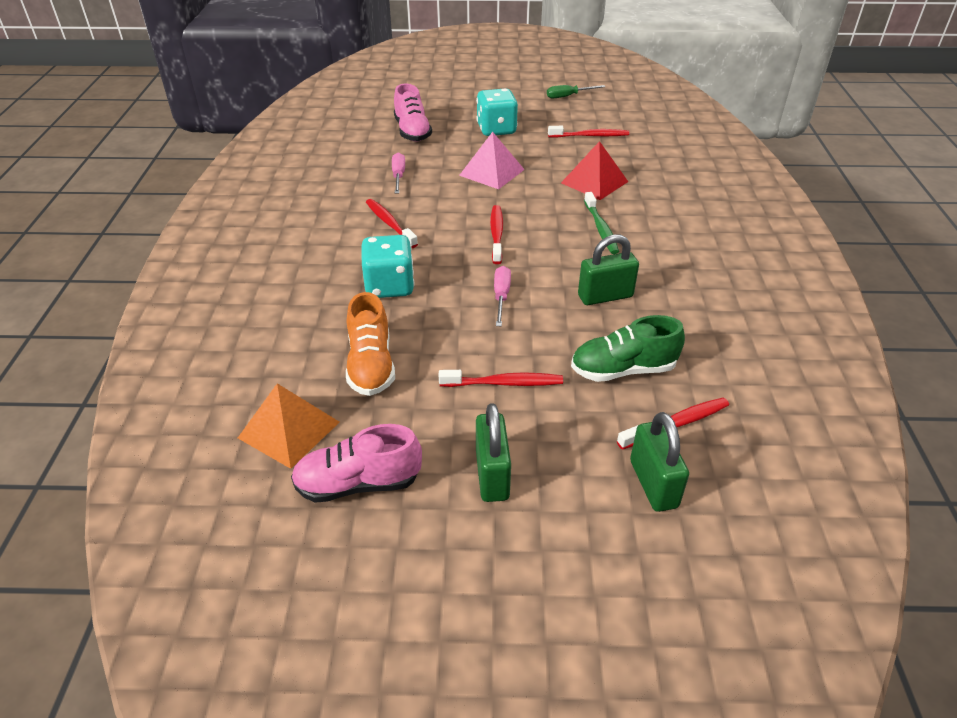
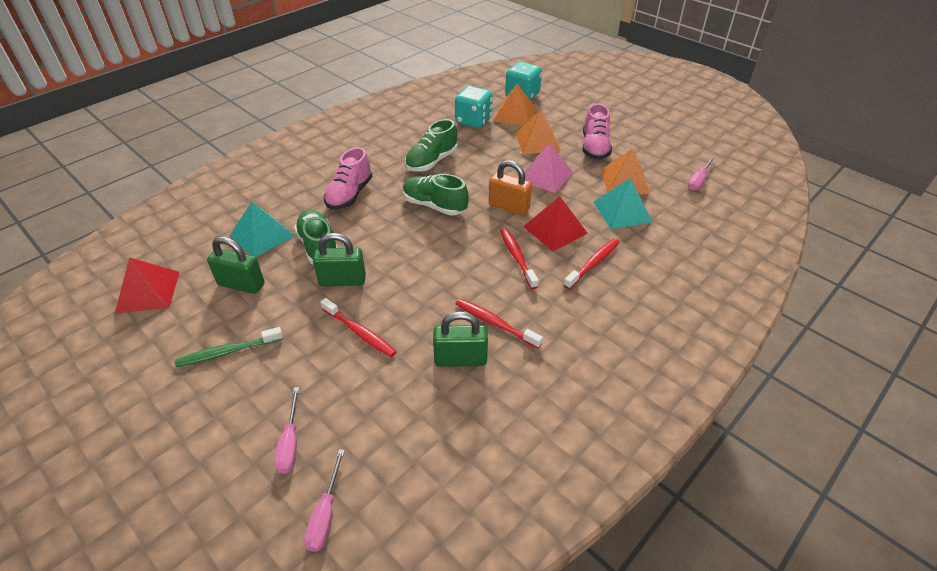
green screwdriver: [547,85,605,98] = 1 -> none = 0
green shoe: [571,315,685,382] = 1 -> [294,210,337,265] [403,174,469,215] [405,119,457,172] = 3
orange padlock: none = 0 -> [489,160,532,215] = 1
orange pyramid: [238,383,340,469] = 1 -> [494,84,536,126] [515,110,561,154] [601,148,650,194] = 3
orange shoe: [346,292,395,396] = 1 -> none = 0
pink screwdriver: [392,152,405,194] [494,266,511,326] = 2 -> [274,387,299,474] [304,449,345,552] [688,156,715,191] = 3
red pyramid: [561,141,628,200] = 1 -> [115,257,180,313] [523,196,588,251] = 2
red toothbrush: [366,199,418,248] [439,370,563,387] [490,205,503,264] [548,126,629,138] [617,397,729,450] = 5 -> [320,298,396,357] [456,299,543,349] [500,228,539,289] [564,238,620,289] = 4
turquoise pyramid: none = 0 -> [230,201,295,257] [594,178,653,229] = 2

